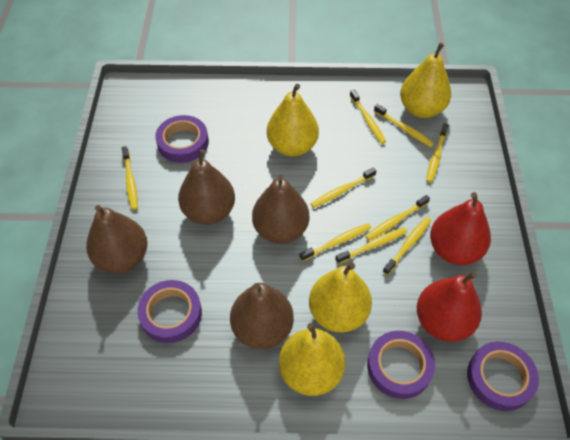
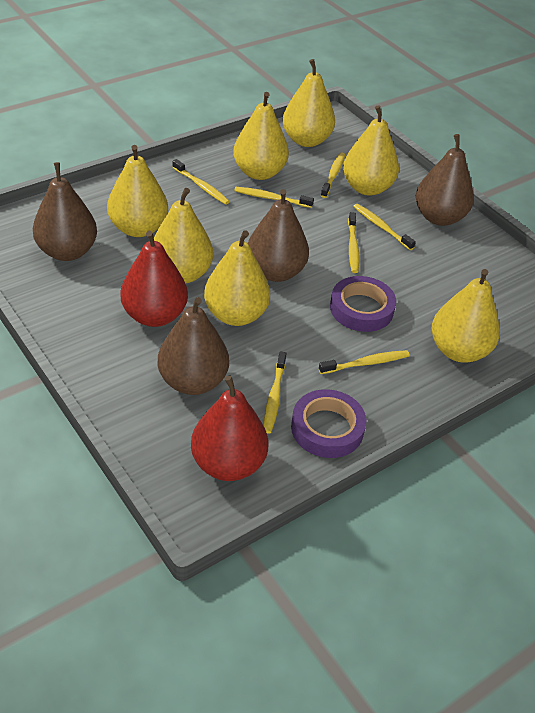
purple tape: [137,280,202,343] [155,115,209,163] [367,331,435,399] [467,342,539,411] = 4 -> [291,389,366,458] [330,276,396,332] = 2
yellow pear: [267,84,319,156] [279,323,345,396] [309,262,372,333] [400,43,451,118] = 4 -> [107,145,168,237] [154,188,213,284] [204,230,270,326] [233,92,289,180] [283,59,335,147] [343,105,399,196] [431,269,500,363] = 7
yellow toothbrush: [122,146,138,210] [299,223,371,262] [311,167,376,208] [335,227,407,264] [350,90,386,144] [365,195,430,240] [374,104,434,147] [383,217,431,275] [426,123,449,183] = 9 -> [173,159,230,205] [234,187,314,208] [264,351,287,434] [319,350,410,374] [321,152,345,198] [348,212,359,273] [353,204,416,250] = 7

